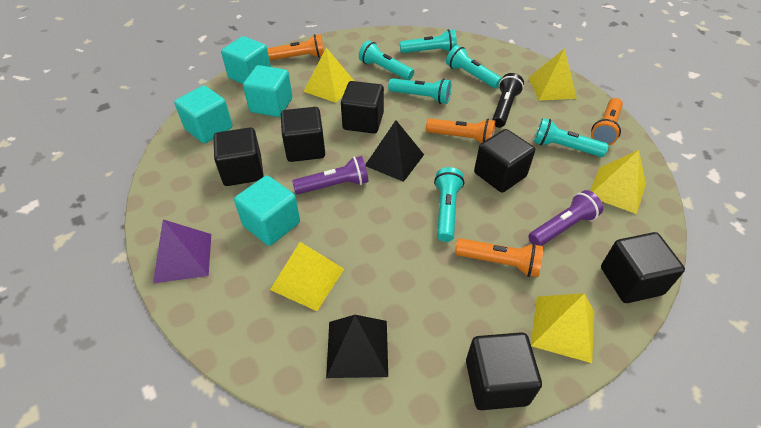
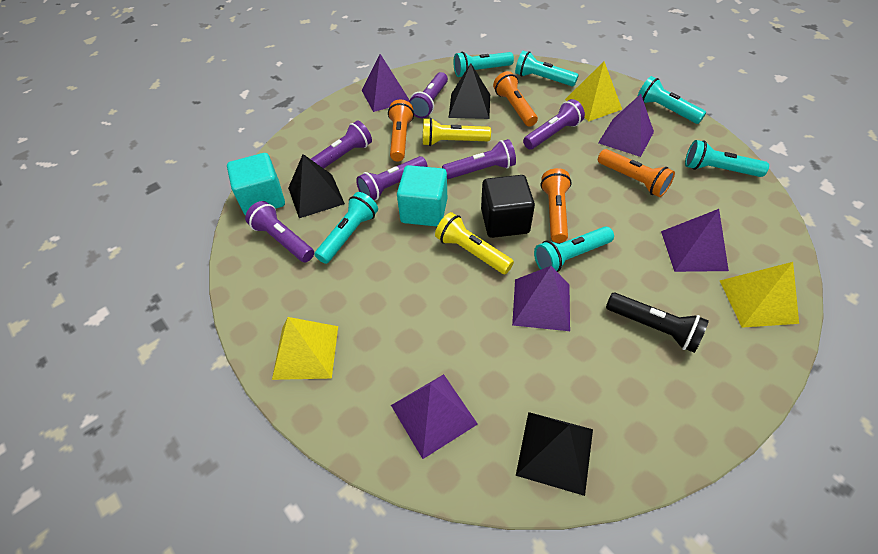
black cube: [214,127,264,186] [281,107,325,162] [341,81,384,134] [466,332,542,410] [474,129,535,193] [601,232,685,303] = 6 -> [481,175,535,238] = 1
black pyramid: [326,315,388,378] [365,120,424,182] = 2 -> [288,154,345,218] [449,63,490,119] [516,412,593,496] = 3
purple flashlight: [292,156,369,194] [528,190,603,246] = 2 -> [245,201,314,262] [311,121,372,169] [356,156,427,200] [409,72,448,118] [442,139,516,179] [523,99,585,149] = 6
purple pyramid: [153,219,211,283] = 1 -> [362,54,409,112] [391,374,478,459] [512,266,570,331] [598,94,654,157] [661,209,729,272] = 5
turquoise cube: [174,86,233,144] [221,36,271,84] [234,176,300,246] [243,65,292,117] = 4 -> [227,153,285,216] [397,165,447,227] = 2
yellow flashlight: none = 0 -> [423,118,491,146] [435,212,514,274] = 2
yellow pyramid: [270,242,344,311] [304,48,354,103] [529,48,577,101] [531,293,594,363] [590,150,646,214] = 5 -> [272,317,338,380] [565,61,622,122] [720,262,799,328] = 3

